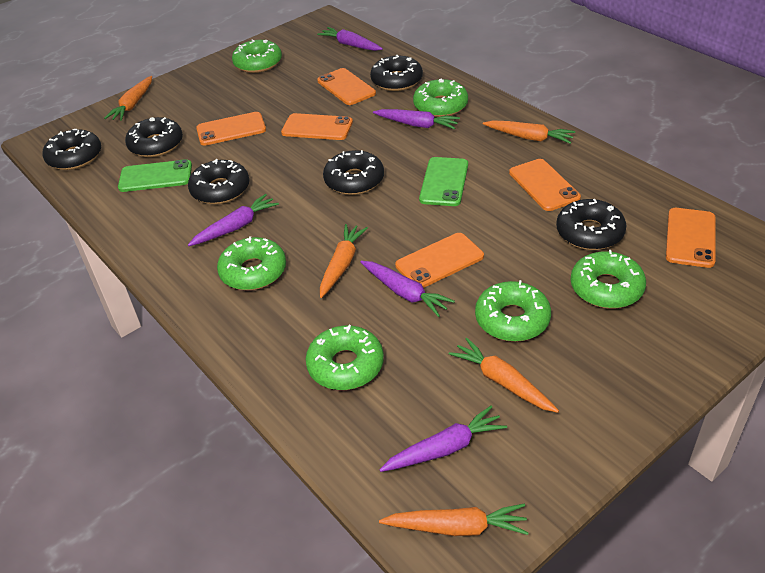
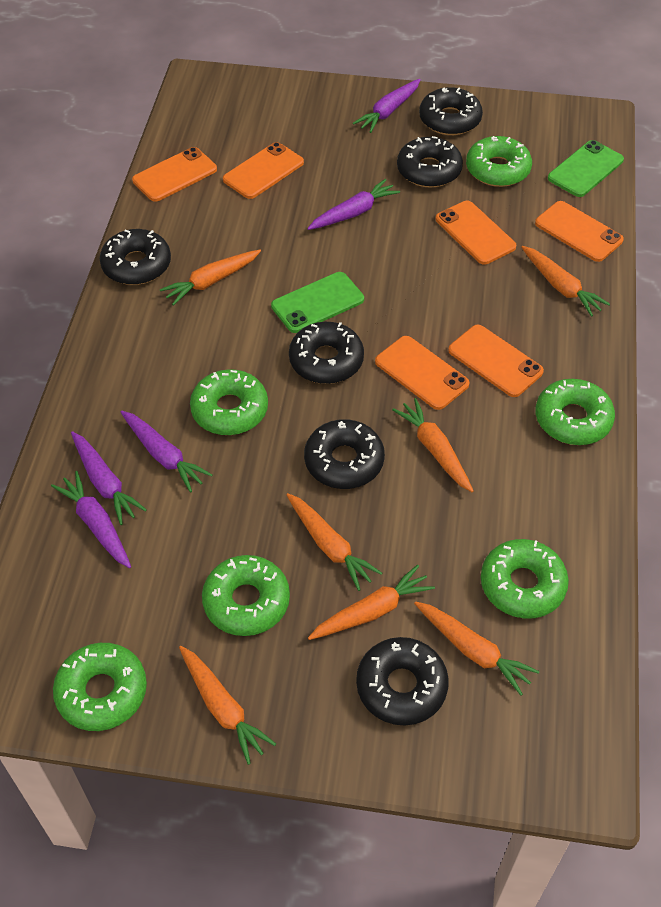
orange carrot: [104,76,152,121] [320,224,368,298] [379,504,529,536] [449,338,559,413] [483,120,575,144] = 5 -> [160,250,261,306] [179,646,276,765] [286,493,382,591] [308,565,435,640] [392,398,473,492] [414,601,540,696] [521,246,610,317] = 7

